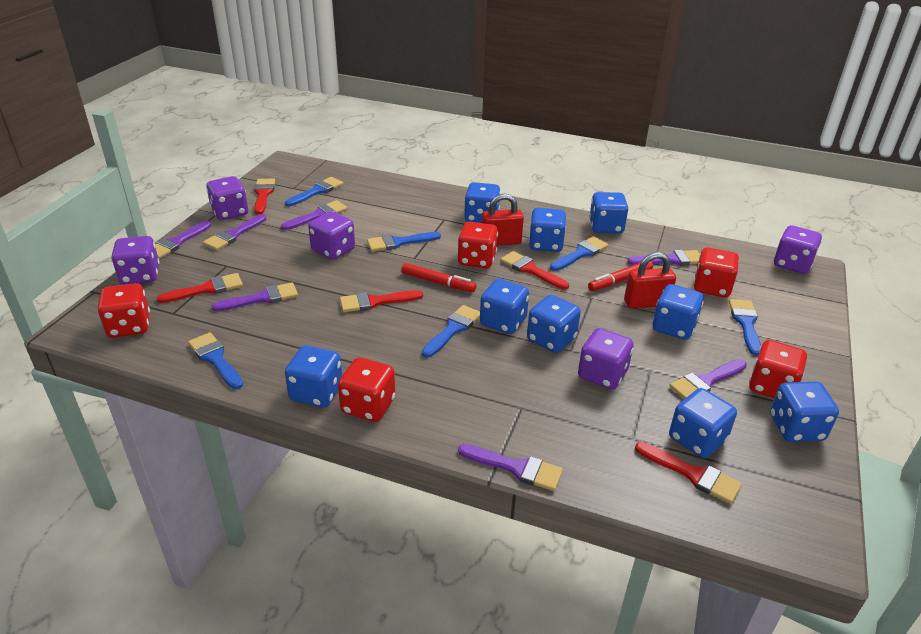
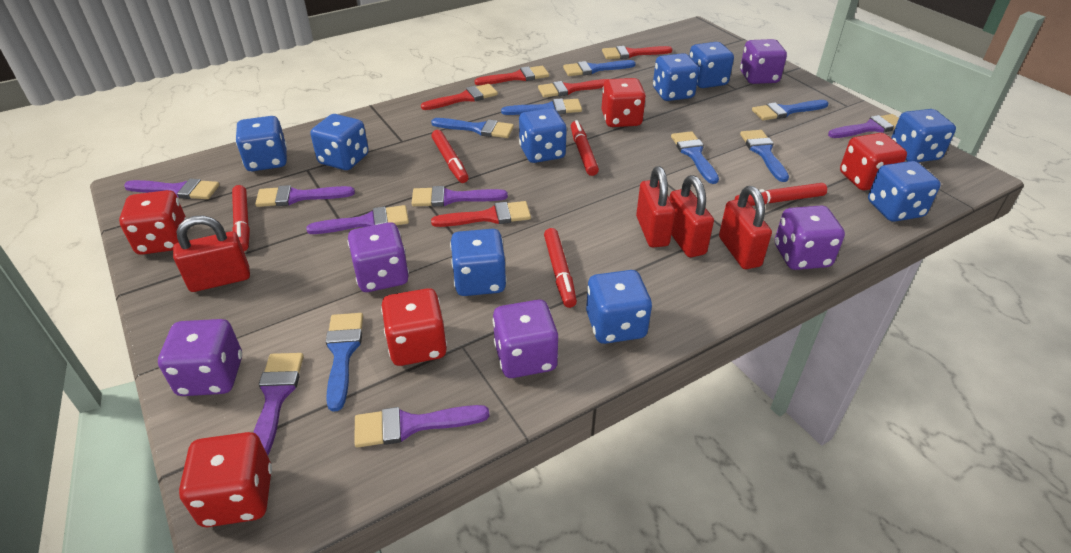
blue brush: [188,332,243,389] [285,177,343,206] [367,232,441,252] [422,305,480,358] [550,236,609,271] [729,299,761,356] = 6 -> [326,313,363,412] [431,118,514,138] [501,98,582,115] [563,60,636,76] [671,131,719,184] [740,130,789,182] [752,100,828,120] = 7
red marker: [401,263,476,292] [588,261,653,291] = 2 -> [232,185,250,251] [431,130,469,183] [544,228,577,308] [571,120,599,176] [735,183,827,206] = 5
red padlock: [482,194,524,246] [624,252,676,309] = 2 -> [173,215,250,292] [636,166,675,247] [669,175,714,257] [719,186,772,269] = 4

